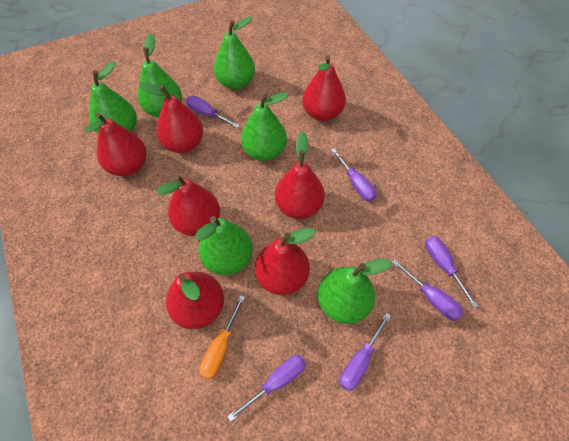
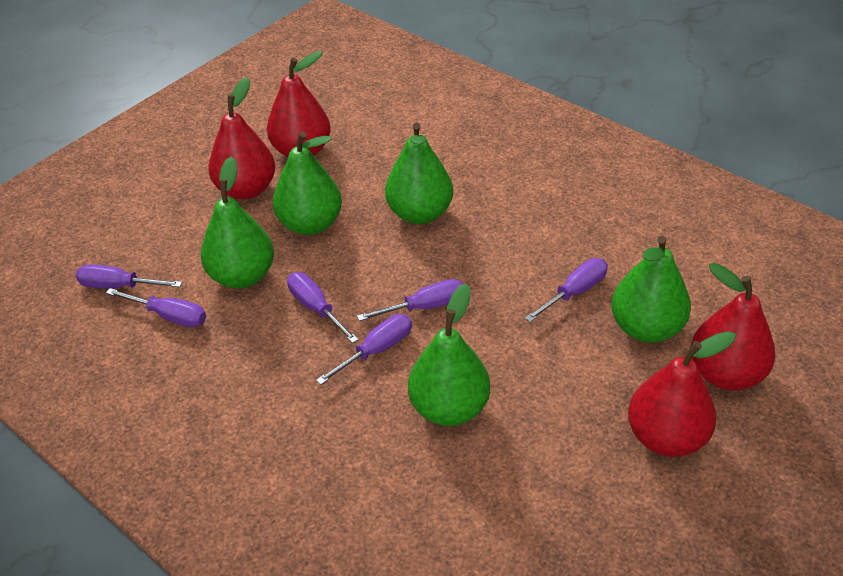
green pear: [89,61,137,134] [138,33,182,118] [195,216,253,275] [214,16,255,90] [241,92,289,161] [318,259,392,324] = 6 -> [201,157,274,289] [273,131,342,235] [385,122,453,224] [408,283,490,426] [611,236,691,343] = 5
orange screwdriver: [200,295,245,379] = 1 -> none = 0
red pear: [85,112,147,176] [139,82,203,153] [157,174,220,236] [166,272,224,329] [255,228,316,295] [275,131,325,219] [302,55,346,121] = 7 -> [208,77,275,199] [267,51,331,157] [628,331,736,457] [691,263,775,391] = 4

